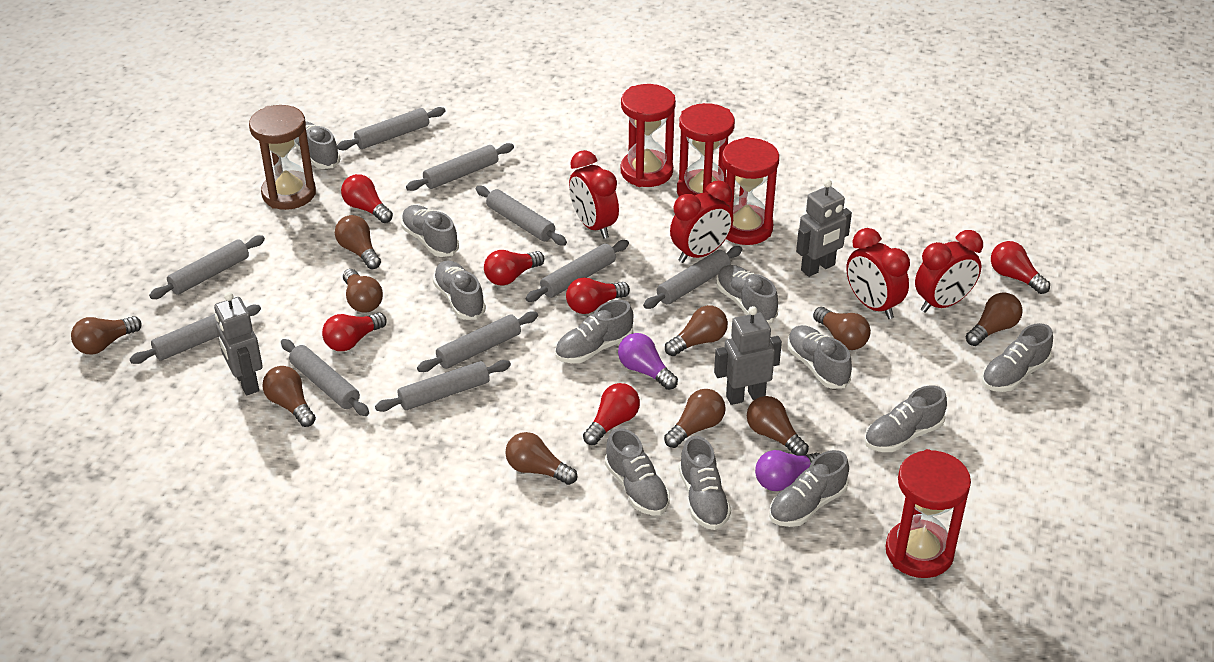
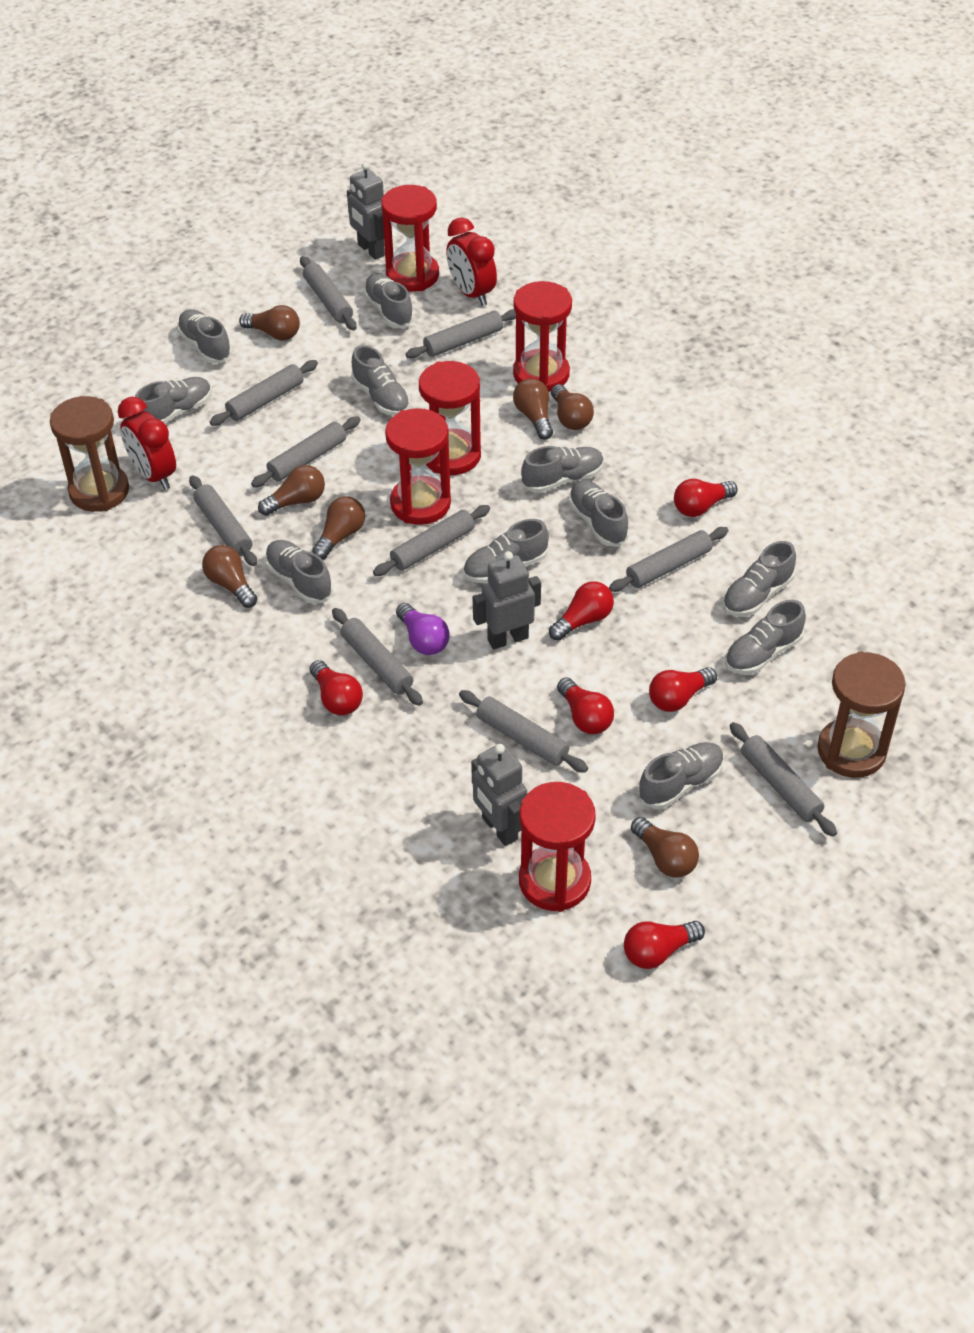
brown hourglass: [249,105,316,210] = 1 -> [50,396,129,512] [817,651,906,778] = 2
brown light bulb: [71,316,142,355] [262,366,316,427] [335,215,381,269] [343,269,383,313] [505,432,577,485] [664,389,726,448] [665,305,728,356] [747,396,809,456] [813,307,871,350] [966,293,1023,346] = 10 -> [202,545,257,608] [239,305,300,340] [258,465,325,516] [312,496,365,559] [513,379,553,440] [551,384,594,430] [631,817,699,878] = 7
purple light bulb: [618,333,678,390] [755,450,820,491] = 2 -> [396,603,450,655] = 1
red clock: [569,150,619,239] [670,181,733,263] [846,228,910,319] [915,230,983,313] = 4 -> [118,397,176,490] [446,218,497,306] = 2
red hourglass: [621,84,676,187] [677,103,735,202] [722,137,779,245] [886,449,971,578] = 4 -> [381,185,439,292] [385,408,451,525] [419,361,481,475] [513,281,572,392] [519,782,596,912] = 5

